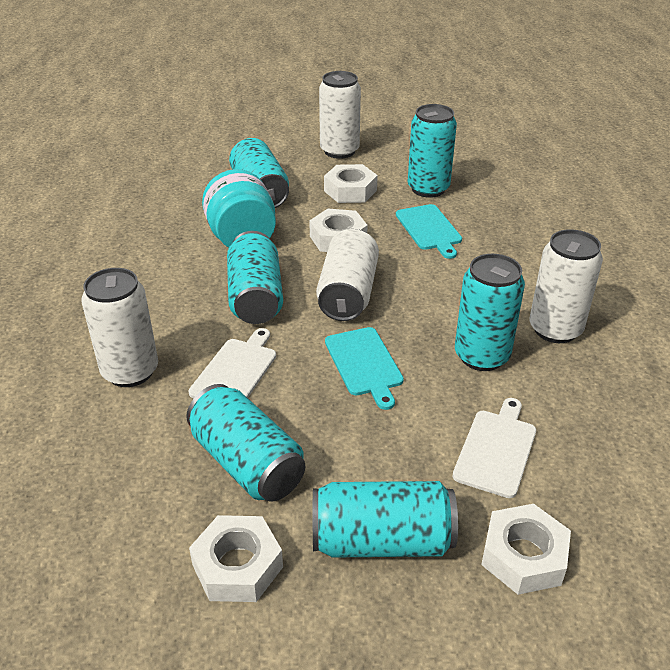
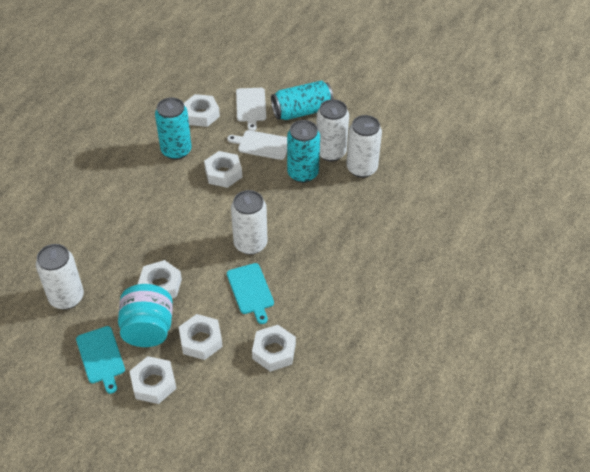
turquoise can: [186,384,305,501] [227,231,283,324] [229,138,289,208] [313,481,458,558] [408,104,457,198] [455,254,525,371] = 6 -> [155,97,192,160] [271,81,334,120] [287,120,320,183] = 3
white nut: [189,515,283,602] [309,209,368,252] [324,164,378,203] [481,504,571,595] = 4 -> [129,356,177,404] [138,260,182,298] [179,314,223,360] [184,94,220,127] [204,151,242,188] [252,325,296,372] = 6

